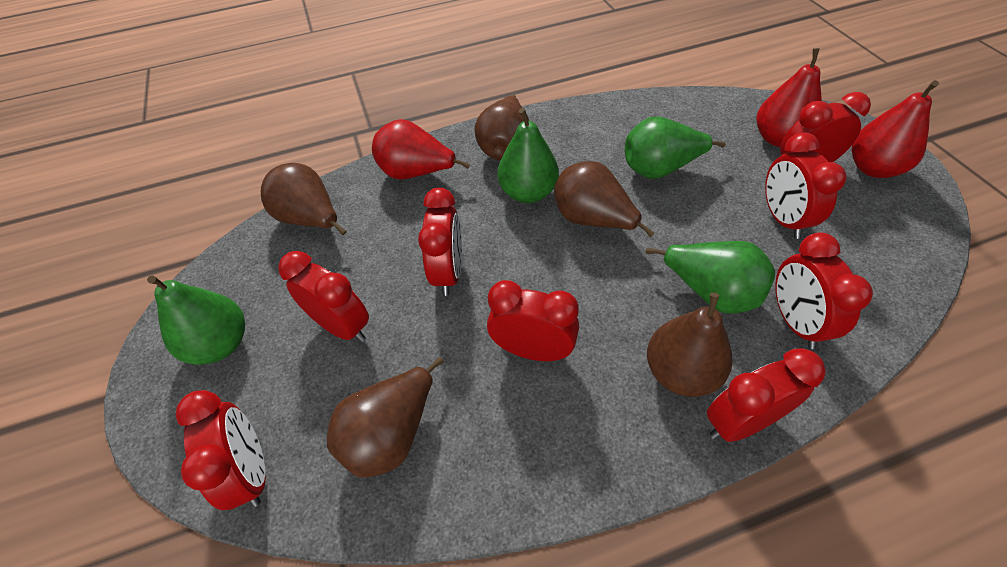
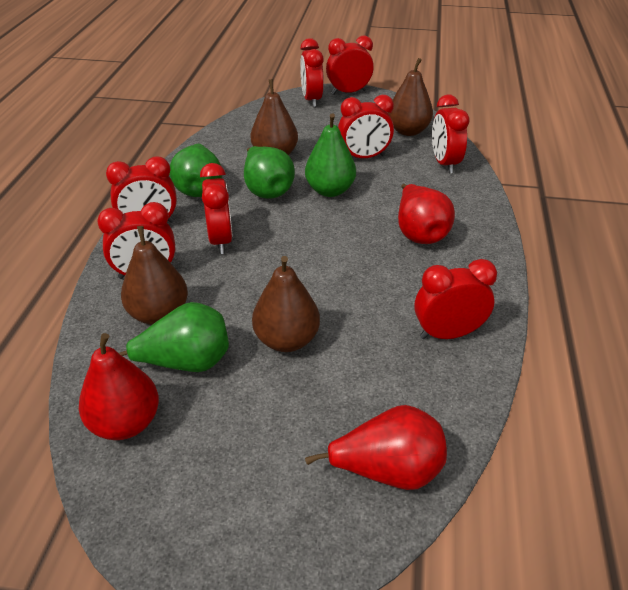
brown pear: [261,163,347,235] [327,357,444,478] [475,94,529,160] [554,161,655,238] [647,293,732,397] = 5 -> [121,226,188,325] [251,79,298,155] [252,256,320,352] [388,58,433,136] = 4

